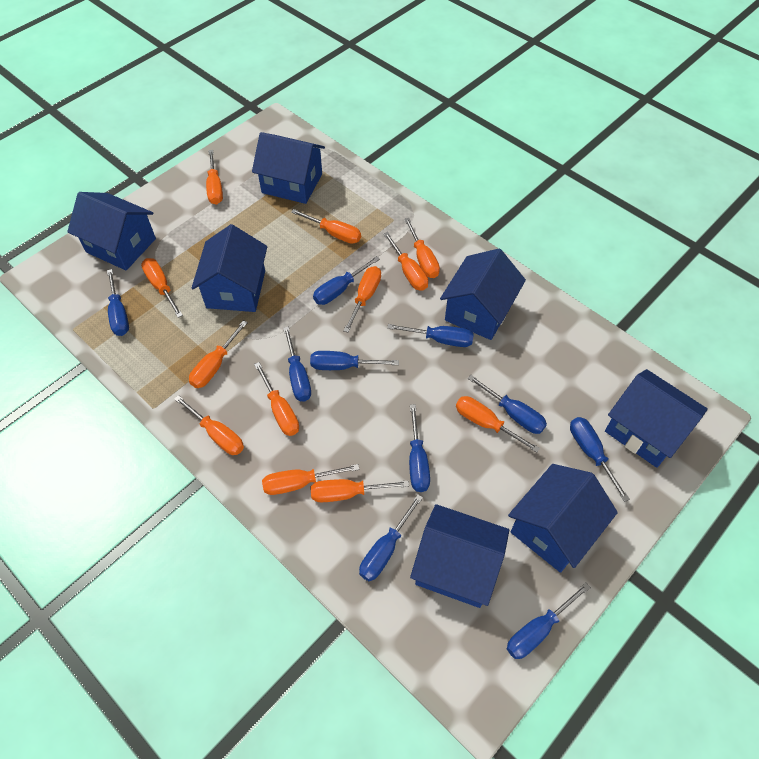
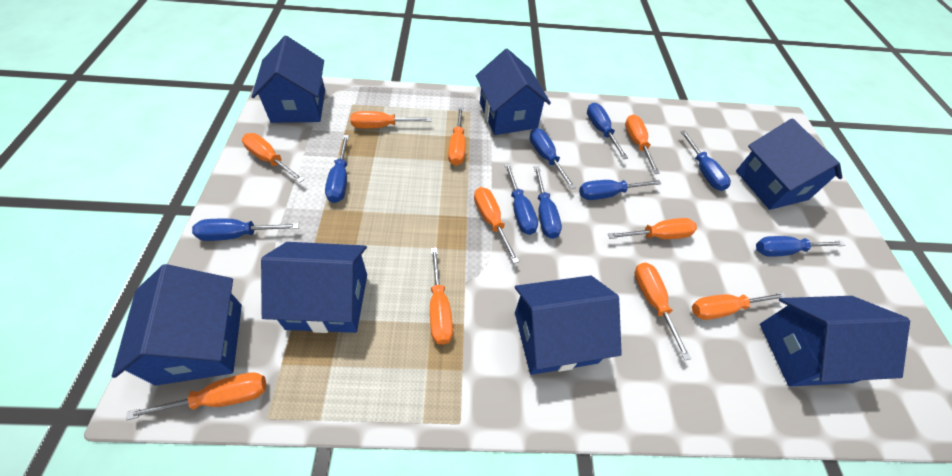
blue screwdriver: [107,269,129,336] [283,327,311,402] [310,351,399,370] [313,256,380,305] [359,494,423,581] [387,324,474,347] [409,404,430,492] [467,375,547,434] [507,582,591,659] [570,417,630,502] = 10 -> [192,219,299,241] [325,135,349,203] [504,163,538,235] [530,128,576,189] [534,166,562,239] [579,180,661,200] [587,103,628,159] [680,130,731,191] [756,236,845,257] = 9
orange screwdriver: [141,258,183,318] [174,395,244,455] [189,320,248,388] [206,150,223,205] [254,362,299,436] [262,464,360,495] [291,209,361,244] [311,479,409,502] [343,266,381,333] [383,232,428,291] [404,218,440,278] [456,396,540,453] = 12 -> [126,372,266,420] [242,133,304,183] [350,111,432,129] [430,248,453,344] [448,106,466,166] [474,187,520,263] [608,218,697,239] [625,115,660,174] [635,262,691,360] [692,292,787,320] = 10

